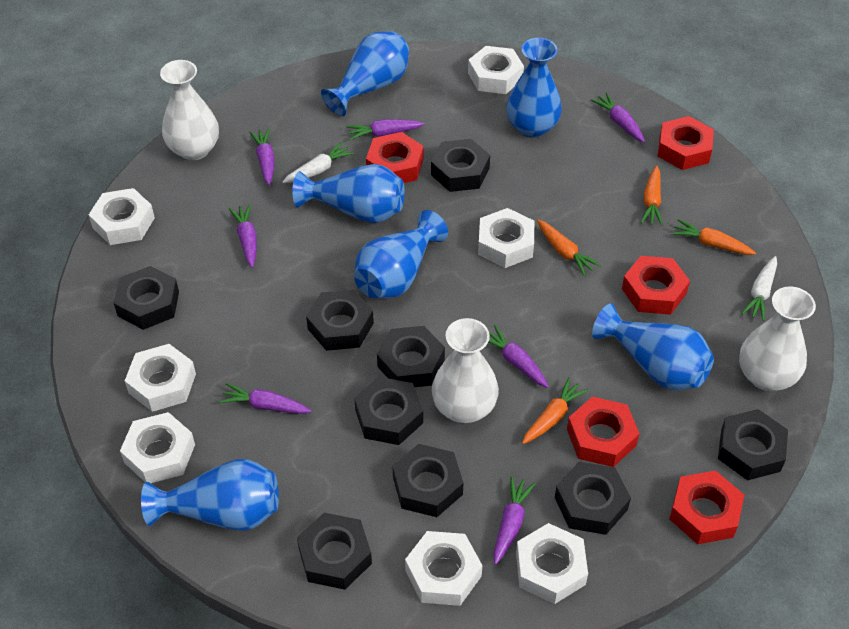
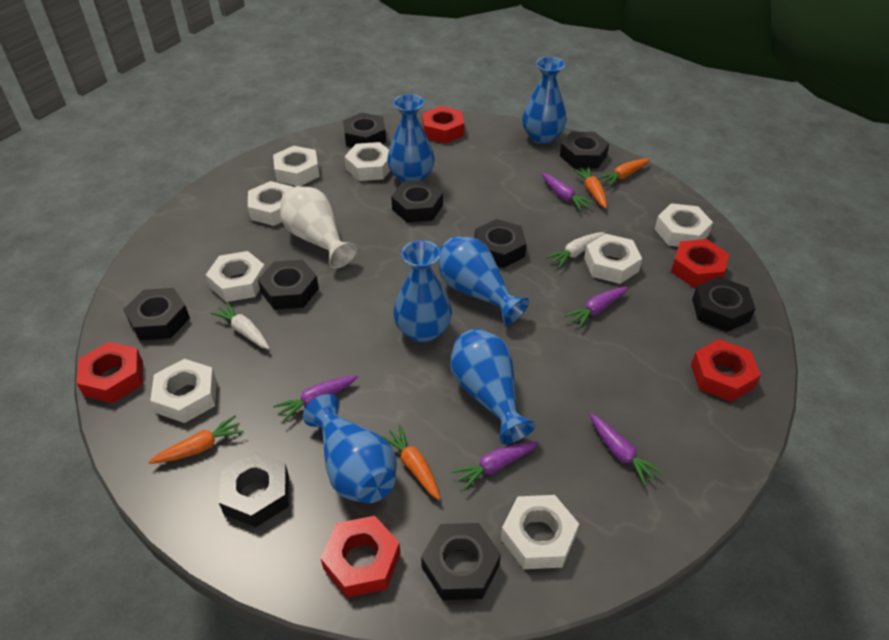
purple carrot: [219,383,312,414] [229,204,257,268] [249,128,274,185] [346,119,425,140] [489,325,549,388] [494,476,536,565] [591,93,645,143] = 7 -> [273,375,358,422] [451,441,539,491] [542,173,594,211] [565,287,628,328] [590,414,663,486] = 5
white nut: [89,188,155,245] [120,412,195,483] [125,344,196,412] [405,531,482,606] [468,46,524,94] [478,208,534,268] [516,523,588,604] = 7 -> [150,359,217,423] [206,251,266,302] [248,181,293,226] [273,146,320,186] [344,142,391,181] [501,495,579,569] [584,234,642,284] [655,203,713,247] = 8
white vase: [160,60,219,160] [432,318,499,423] [739,286,816,391] = 3 -> [280,186,357,269] = 1

